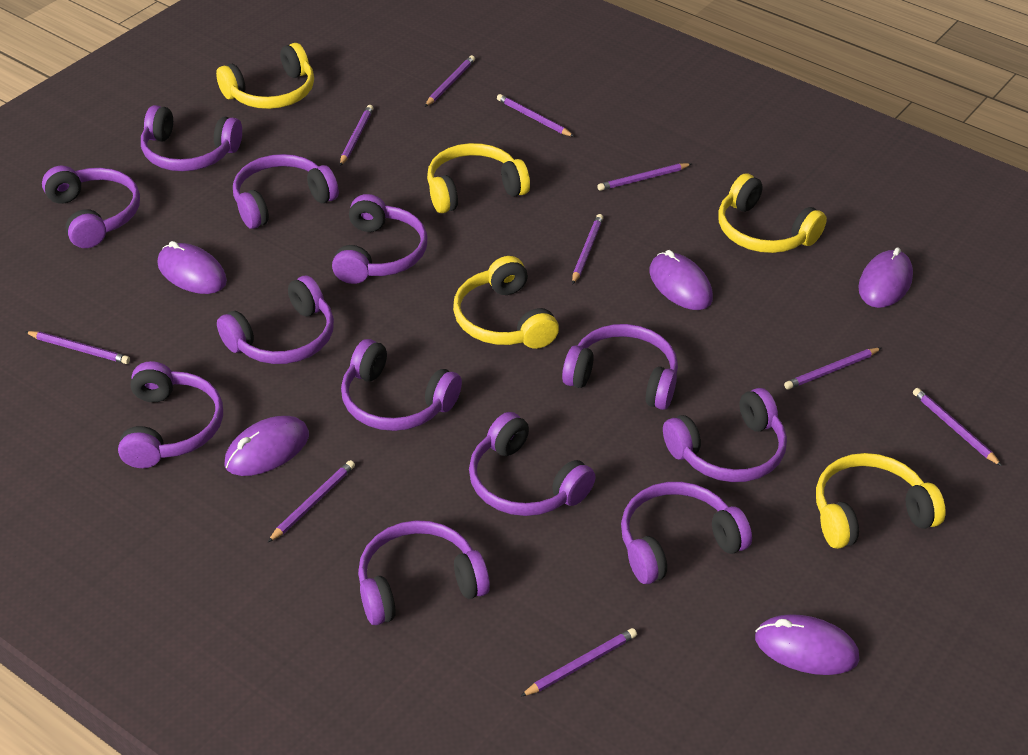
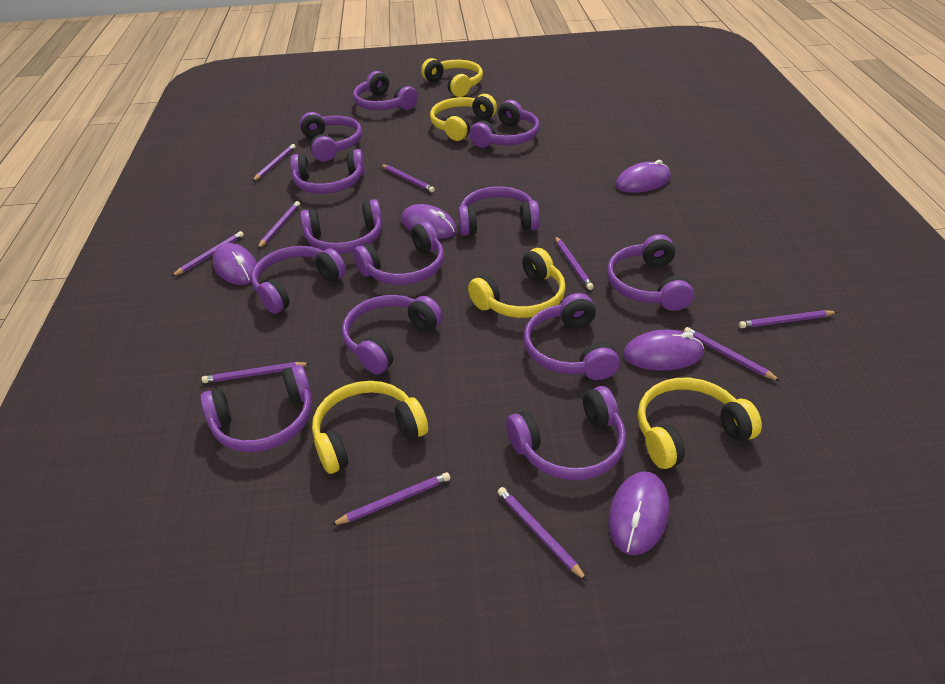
purple headphones: [42,166,140,248] [118,361,223,468] [141,105,242,171] [217,276,334,364] [233,154,339,229] [332,194,428,284] [341,339,462,431] [358,520,490,625] [469,412,596,516] [562,324,678,410] [621,482,752,584] [663,388,787,482] = 12 -> [200,365,312,452] [251,246,346,314] [290,149,365,194] [300,112,362,161] [300,199,383,254] [342,295,443,374] [353,71,418,110] [353,221,444,285] [458,186,540,236] [470,100,540,148] [506,386,626,480] [523,293,620,380] [607,234,694,311] = 13

